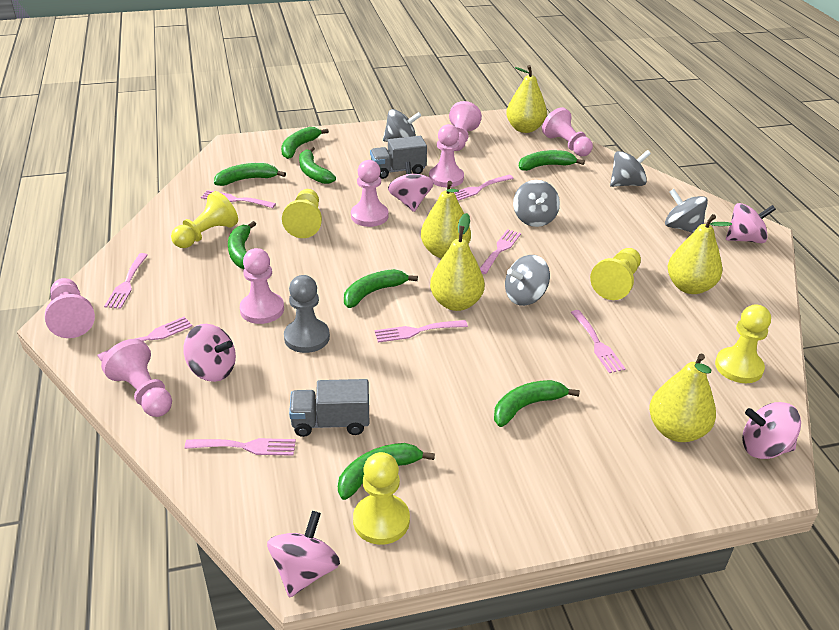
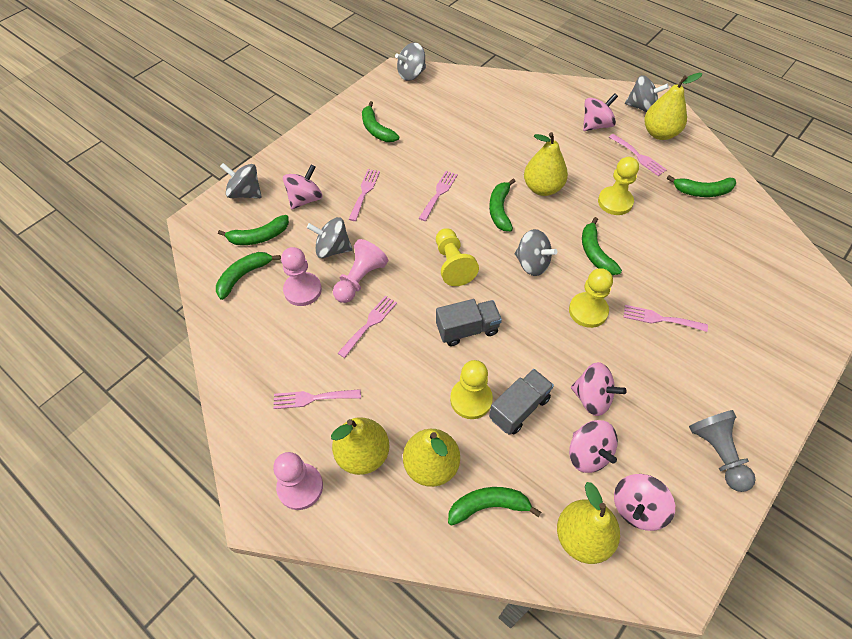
green banana: [214,163,286,186] [228,221,256,269] [281,127,329,159] [299,146,336,184] [338,443,435,500] [344,269,418,308] [494,380,580,427] [519,150,585,171] = 8 -> [216,252,281,300] [218,215,289,245] [362,101,399,142] [448,487,541,526] [489,178,516,231] [582,217,622,275] [667,175,736,197] = 7
pink fork: [97,317,192,361] [104,253,148,309] [184,438,296,456] [201,190,276,208] [375,320,468,343] [454,175,514,201] [480,229,521,274] [571,310,626,373] = 8 -> [273,389,361,409] [338,296,397,358] [349,169,380,221] [419,171,458,221] [609,134,667,176] [623,305,708,332] = 6
pink pawn: [45,278,95,338] [101,339,172,417] [240,248,284,324] [351,160,388,227] [429,124,464,187] [449,101,482,151] [542,107,593,156] = 7 -> [273,452,323,510] [281,247,322,306] [333,239,388,303] = 3
yellow pawn: [171,191,238,248] [282,189,322,238] [353,452,410,545] [590,248,641,300] [715,304,771,383] = 5 -> [436,228,479,286] [450,360,493,419] [569,268,613,328] [598,157,639,215] = 4

